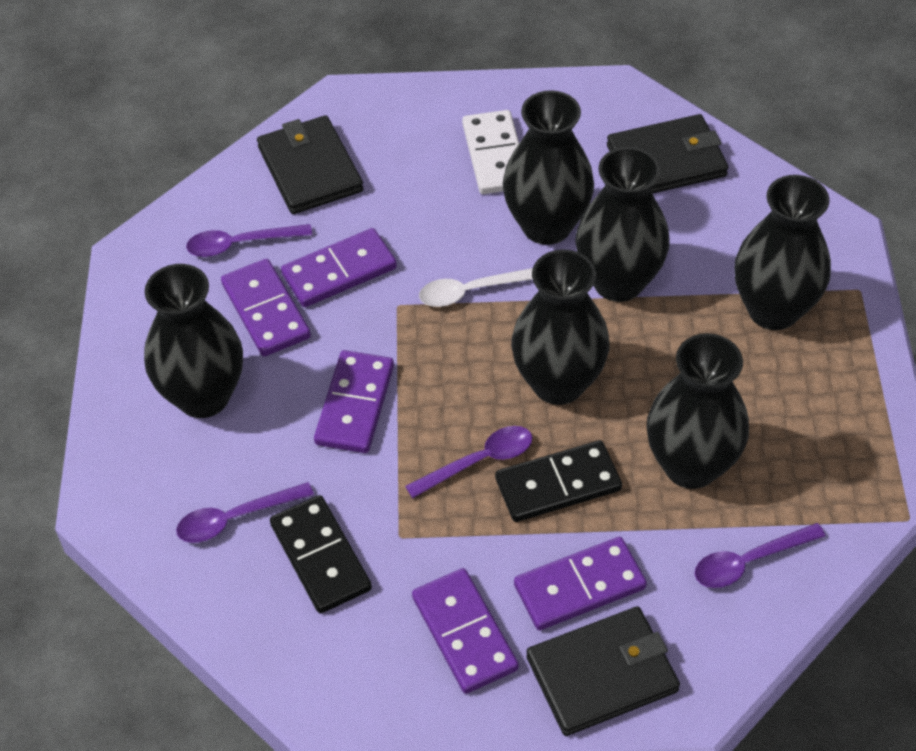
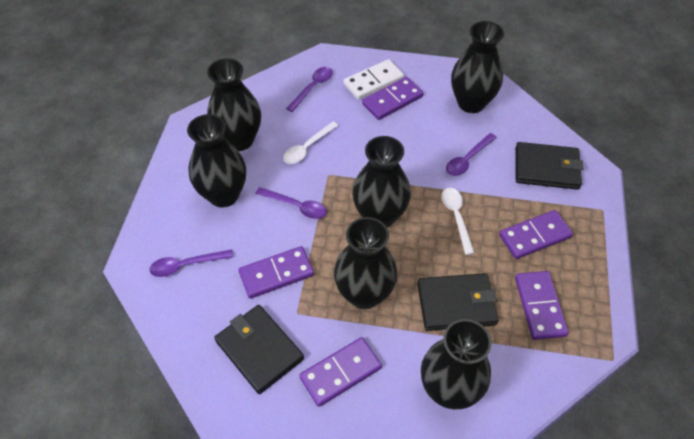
black domino: [270,495,372,614] [495,440,622,522] = 2 -> none = 0
white spoon: [419,268,533,307] = 1 -> [283,121,339,164] [442,188,474,255] = 2

